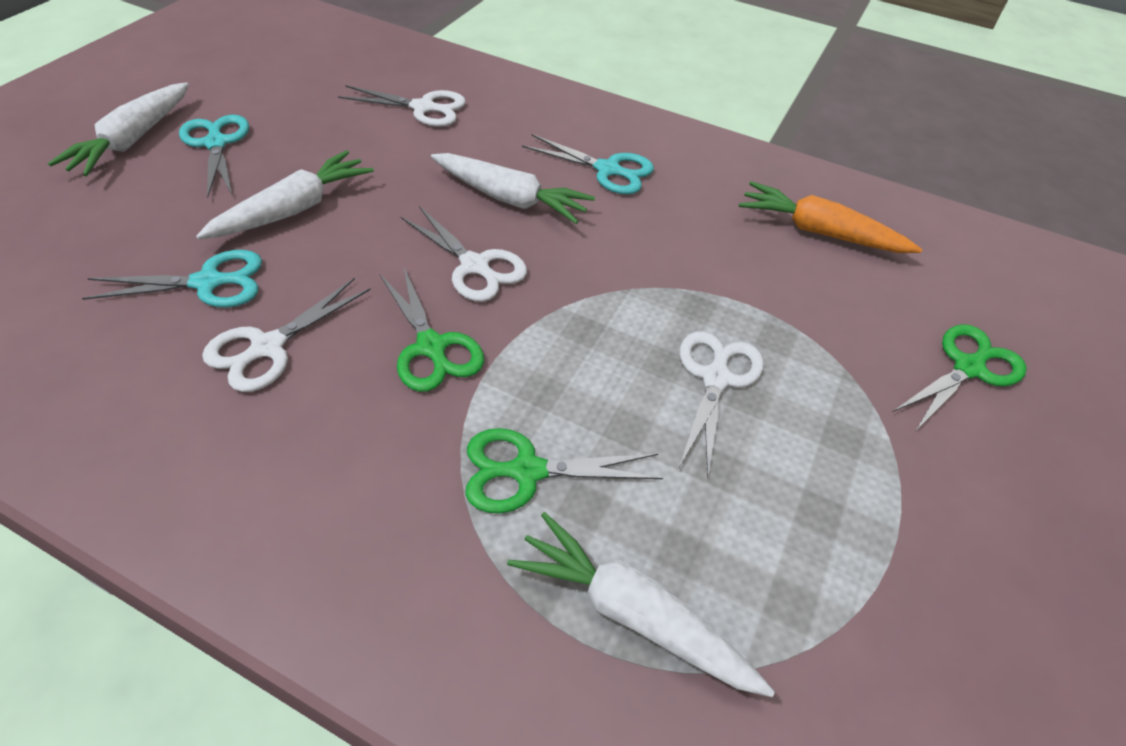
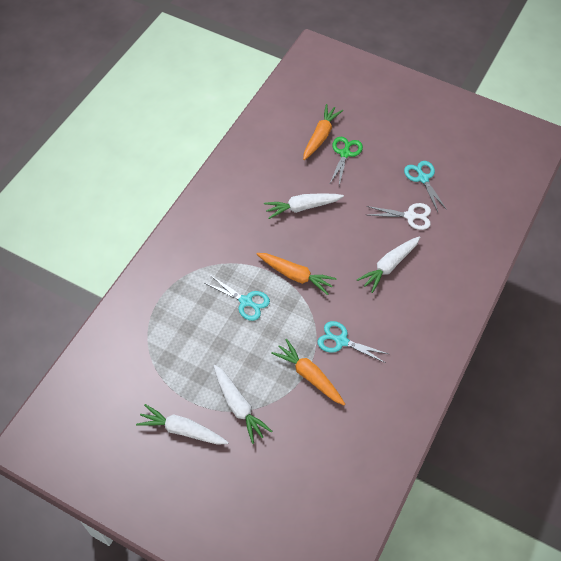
green scissors: [380,266,484,392] [465,428,663,513] [893,324,1027,430] = 3 -> [330,137,363,186] = 1
orange carrot: [739,181,922,253] = 1 -> [257,253,336,295] [271,339,345,405] [303,104,343,160] = 3
white scissors: [202,278,371,392] [338,85,466,127] [401,206,527,302] [679,331,764,479] = 4 -> [366,203,431,230] = 1

